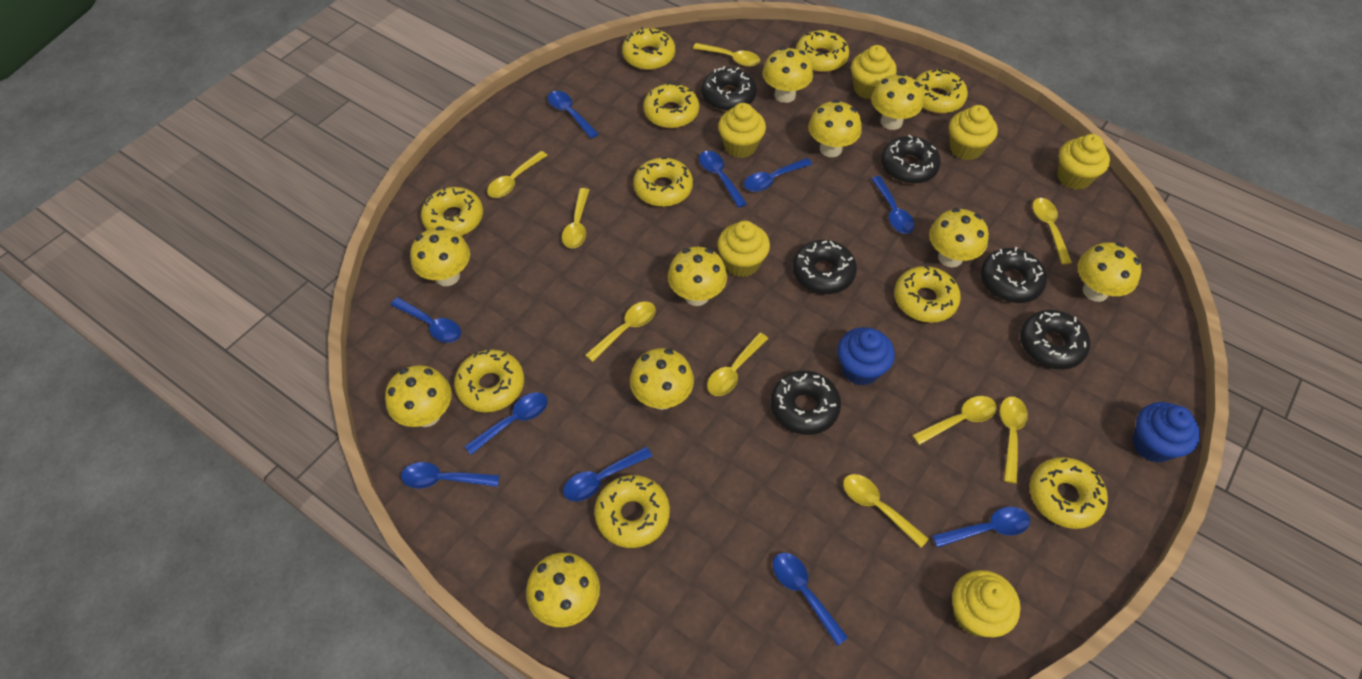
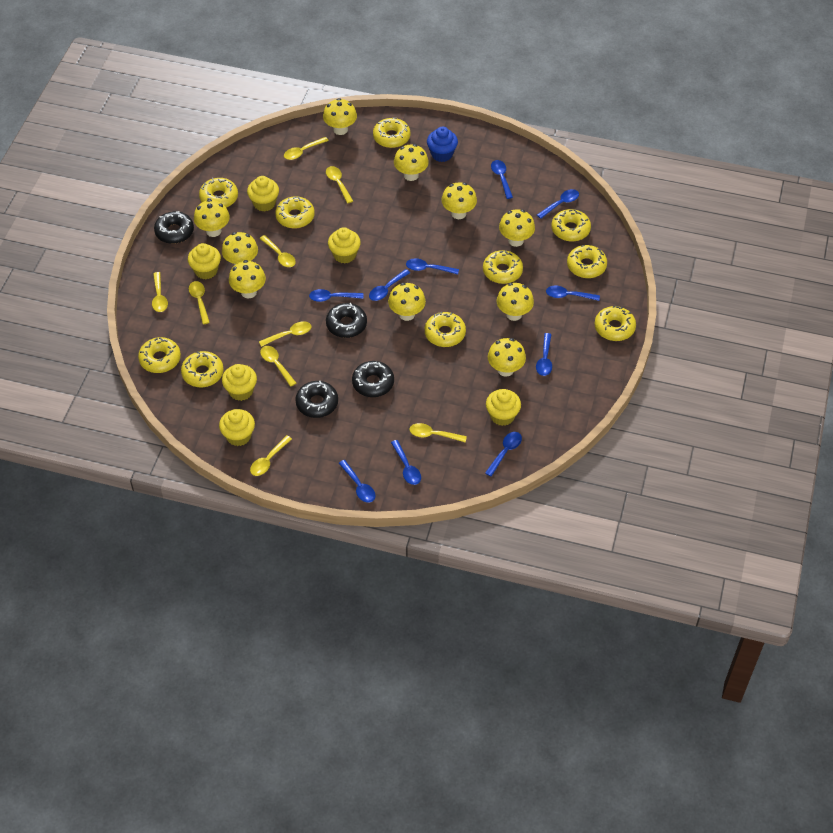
black donut: [702,66,757,111] [770,370,841,435] [793,240,857,294] [881,134,941,184] [980,247,1047,303] [1020,310,1090,370] = 6 -> [154,211,194,244] [295,381,338,418] [326,303,367,338] [352,361,394,397] = 4
blue cupcake: [838,327,895,386] [1132,402,1200,463] = 2 -> [427,127,458,162] = 1

